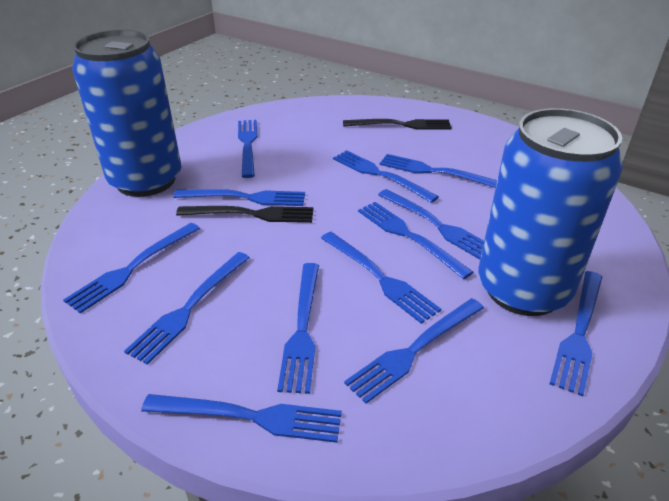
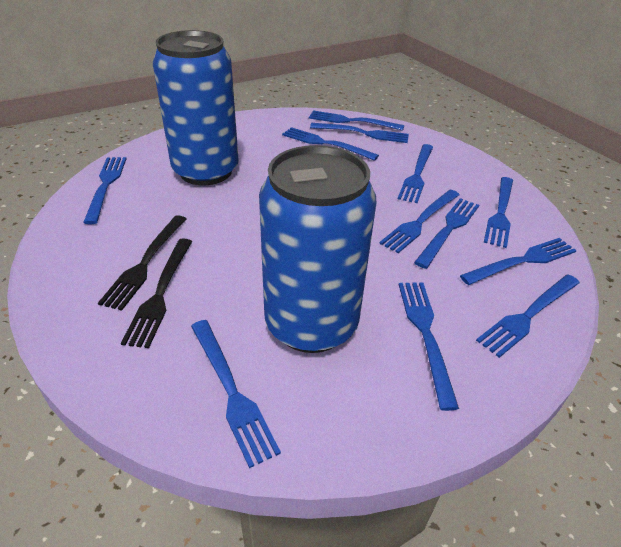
blue fork: [63,223,200,314] [124,252,250,365] [141,394,342,443] [173,189,305,206] [238,120,257,178] [277,263,319,394] [321,232,441,324] [333,150,439,203] [344,298,484,404] [358,202,473,279] [378,189,484,259] [380,154,497,188] [550,271,602,396] = 13 -> [83,157,126,224] [191,320,281,468] [282,127,379,161] [309,110,404,131] [310,123,409,143] [379,190,460,253] [398,144,433,203] [399,282,459,411] [414,198,479,269] [460,238,577,285] [476,275,580,358] [484,177,513,248] = 12

